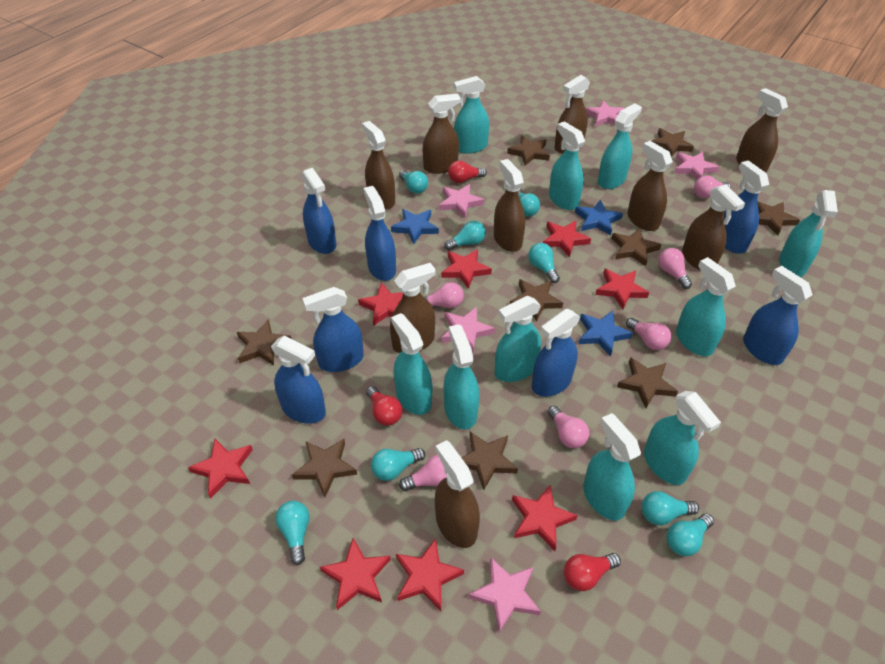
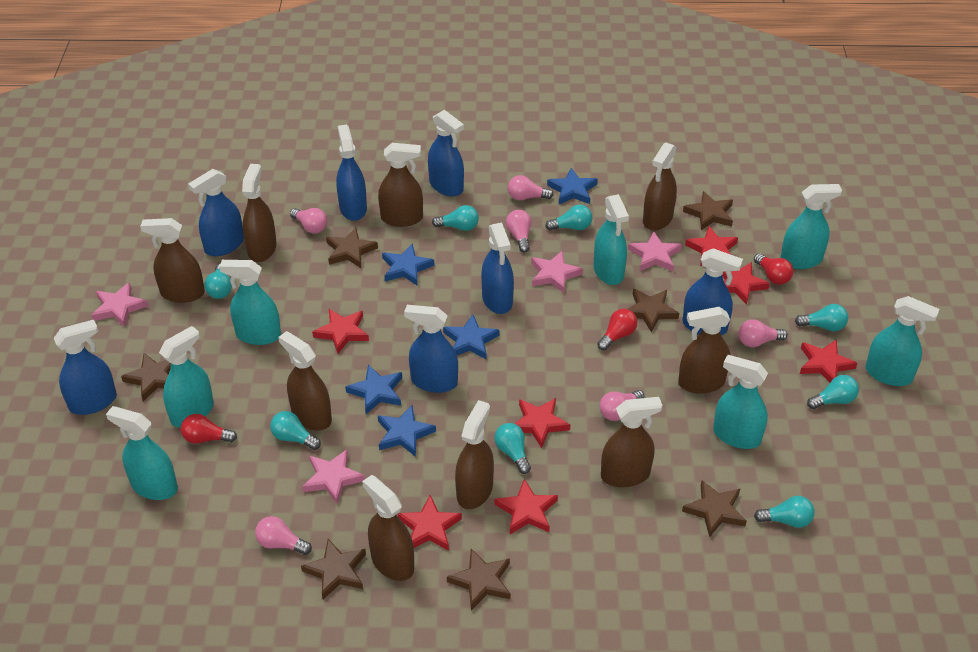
blue star: [391,209,439,244] [575,200,623,235] [578,311,633,356] = 3 -> [345,365,402,414] [378,405,436,457] [382,244,434,286] [443,314,500,360] [547,168,598,204] = 5
brown star: [237,319,291,366] [292,439,357,497] [461,432,518,490] [507,135,550,166] [510,279,563,321] [611,228,661,266] [617,357,678,408] [652,128,694,157] [757,201,800,236] = 9 -> [121,353,171,401] [301,539,366,599] [326,227,378,268] [447,549,511,611] [628,289,679,332] [682,480,747,538] [683,191,733,230] = 7
pink star: [439,184,484,218] [442,307,495,353] [468,557,541,632] [586,100,625,127] [674,152,719,180] = 5 -> [91,282,148,327] [302,449,365,505] [531,251,583,293] [628,231,682,271] = 4
red star: [188,439,253,499] [320,538,391,610] [358,282,403,326] [396,538,464,611] [441,249,492,289] [512,485,578,551] [543,220,591,257] [595,269,649,309] = 8 -> [312,309,369,354] [397,495,462,550] [495,479,558,534] [514,398,570,448] [685,226,738,266] [722,262,770,305] [800,339,857,383] = 7
turquoise spray bottle: [391,313,432,415] [444,324,480,430] [454,76,489,154] [495,296,541,382] [549,121,585,210] [583,413,641,521] [598,103,642,189] [644,391,721,485] [676,257,736,356] [779,190,838,277] = 10 -> [106,406,178,500] [159,326,214,427] [219,260,281,345] [593,194,629,285] [713,355,768,449] [780,184,842,269] [865,296,939,386] = 7

